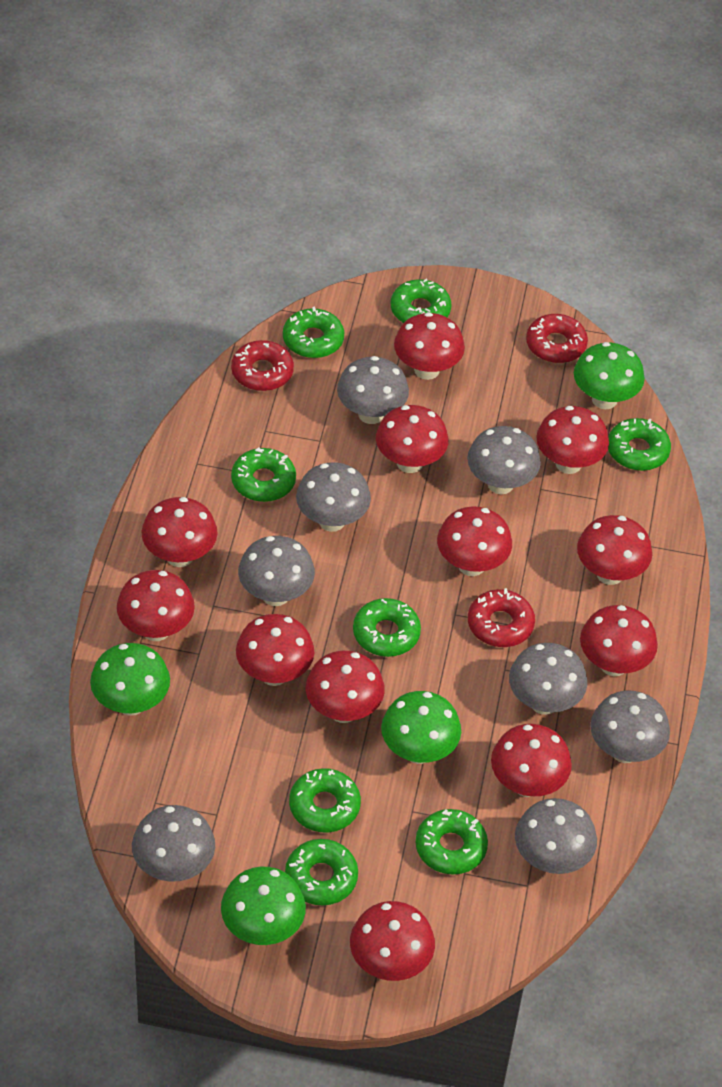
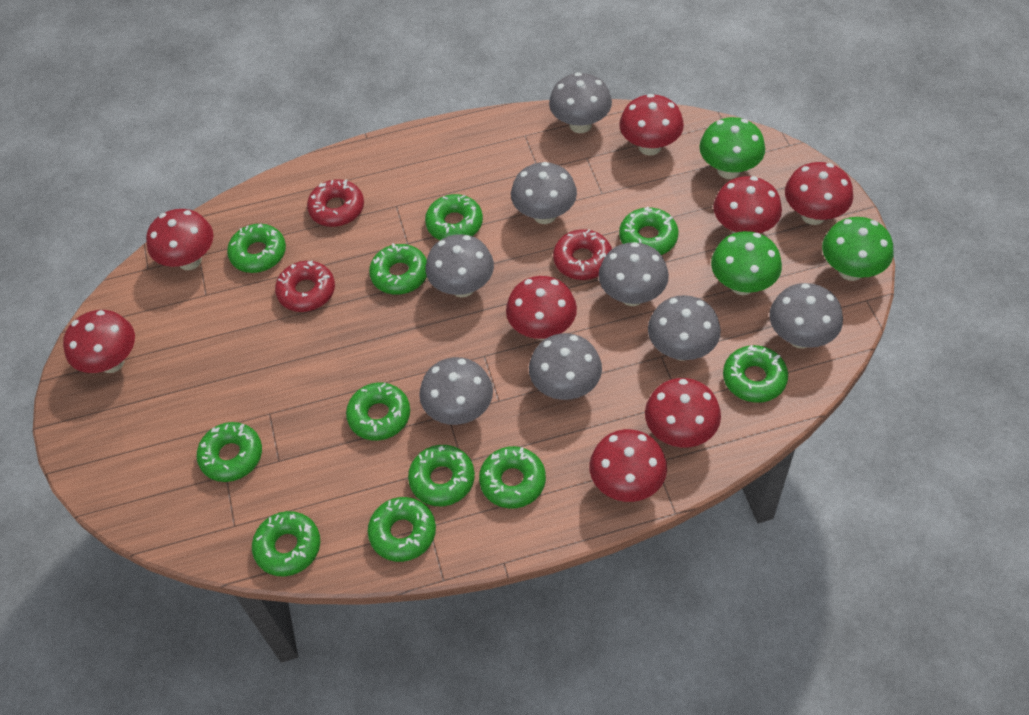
green donut: [231,447,296,502] [283,306,344,358] [285,839,358,906] [289,768,361,833] [353,598,421,657] [391,279,451,323] [415,809,488,874] [608,418,671,471] = 8 -> [197,422,262,482] [227,224,286,273] [252,511,320,577] [346,382,410,441] [368,497,436,562] [369,243,427,295] [408,445,475,506] [425,194,483,240] [479,446,546,509] [619,207,678,255] [723,345,788,403] = 11
green mushroom: [90,643,170,716] [221,866,306,945] [381,691,461,764] [574,342,645,409] = 4 -> [699,117,765,179] [711,231,782,295] [822,217,893,281] = 3
red mushroom: [117,570,195,641] [141,497,218,567] [236,614,314,686] [306,651,385,723] [350,901,435,981] [376,405,449,473] [394,312,465,380] [437,506,512,576] [491,724,572,797] [537,406,609,474] [577,515,652,585] [580,605,658,676] = 12 -> [63,310,135,373] [146,209,213,270] [506,276,577,340] [589,429,667,502] [619,94,684,156] [645,378,721,448] [713,176,782,233] [785,162,853,225] = 8

